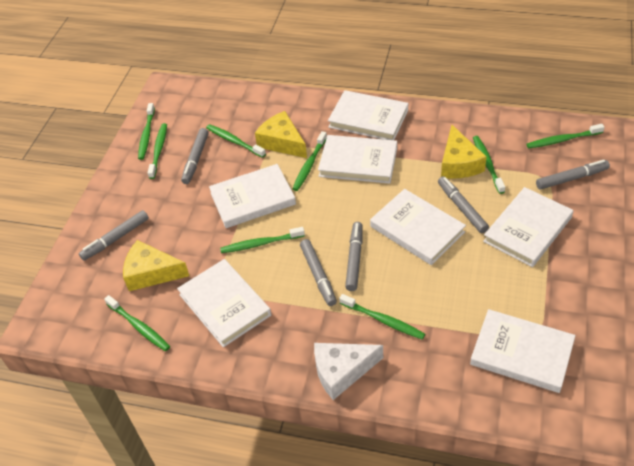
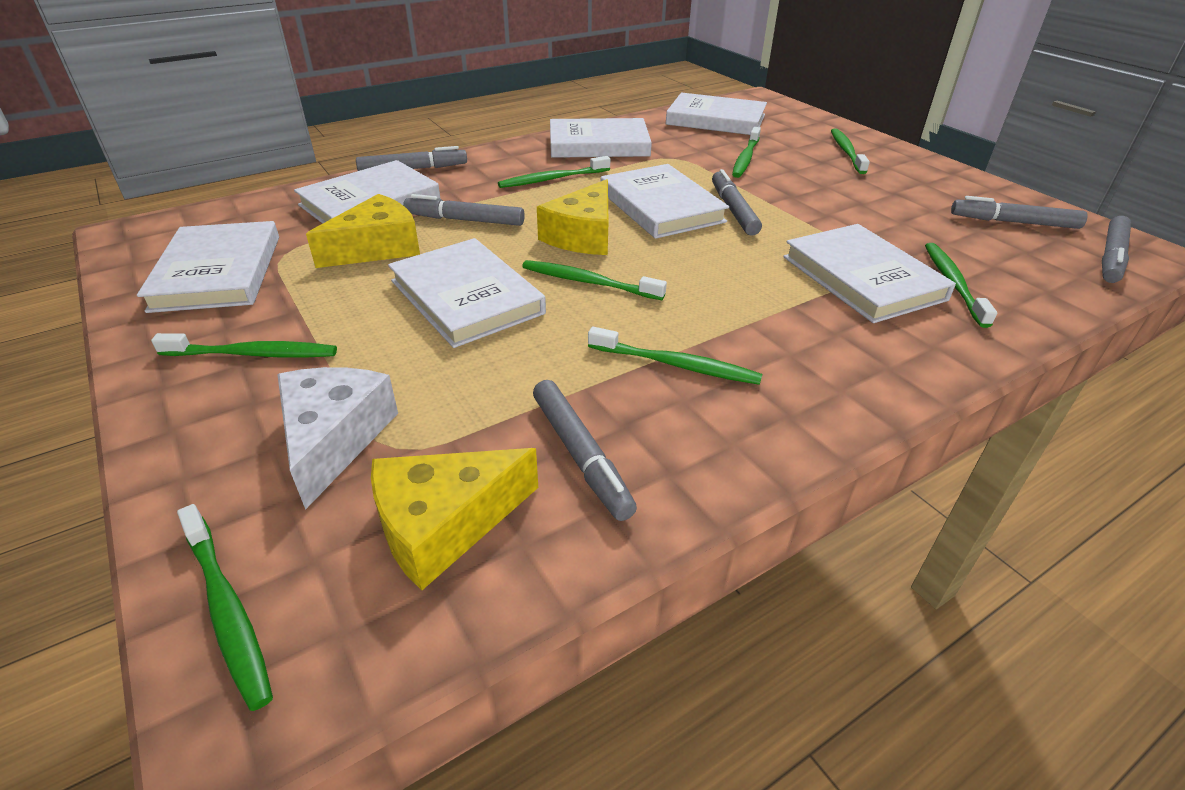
green toothbrush: [104,295,170,351] [138,103,155,160] [148,123,167,179] [206,124,266,158] [220,227,305,253] [293,131,327,191] [339,294,425,340] [473,136,505,194] [526,124,605,149] = 9 -> [151,333,337,358] [177,504,273,711] [498,156,610,188] [522,260,667,300] [588,327,762,385] [732,127,761,178] [831,128,870,174] [925,243,997,328] = 8

